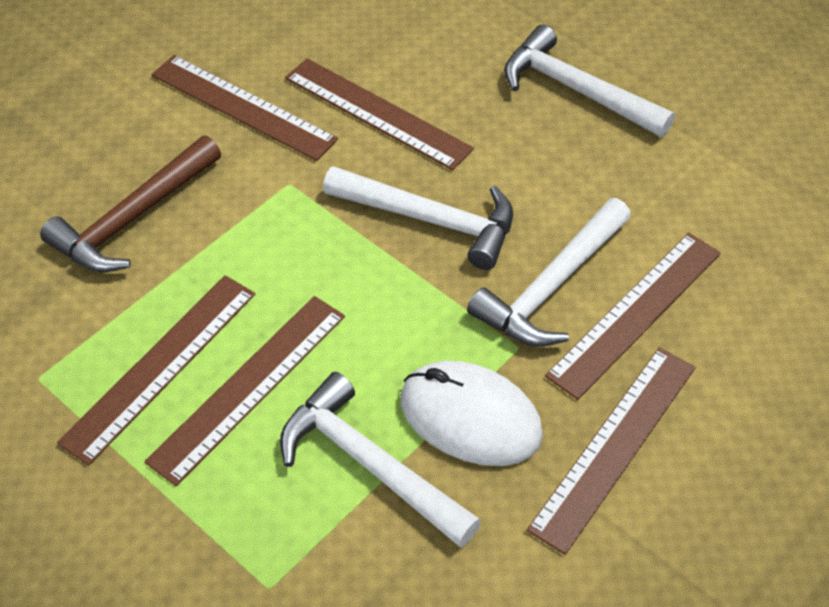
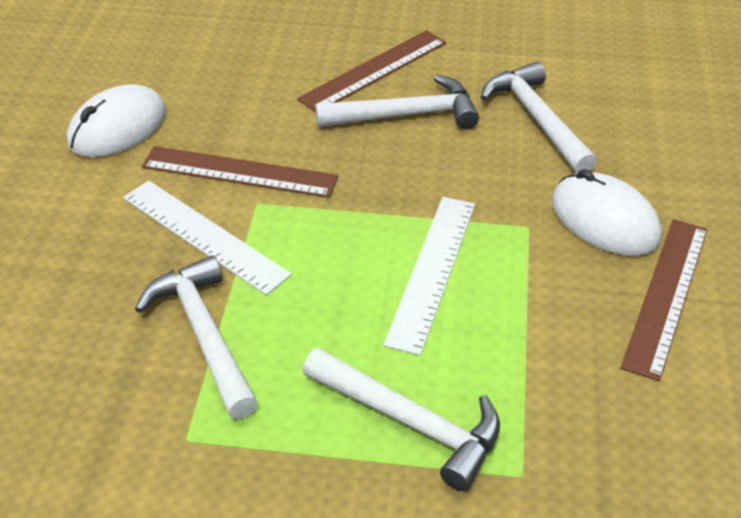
brown hammer: [40,135,221,272] = 1 -> none = 0
brown ruler: [57,275,255,466] [144,296,345,486] [151,55,338,161] [285,58,474,170] [527,347,696,555] [545,233,721,400] = 6 -> [142,146,338,198] [297,30,446,112] [621,219,708,381] = 3
white mouse: [401,361,543,466] = 1 -> [67,84,166,157] [552,169,662,256] = 2
white ruler: none = 0 -> [123,181,292,295] [384,197,475,355] = 2

